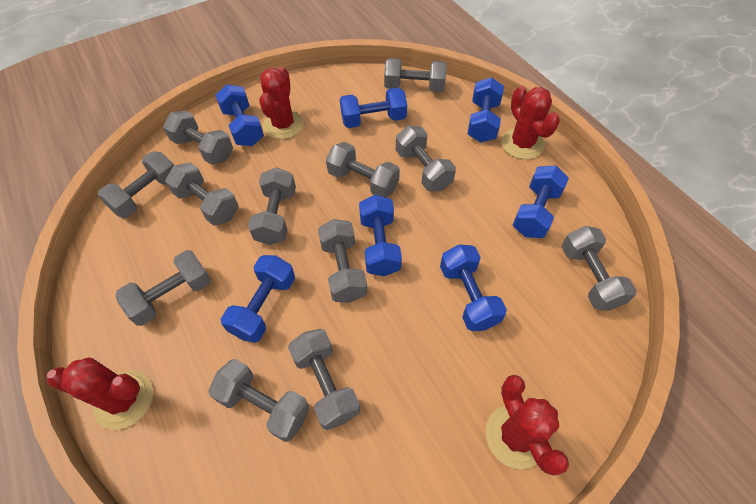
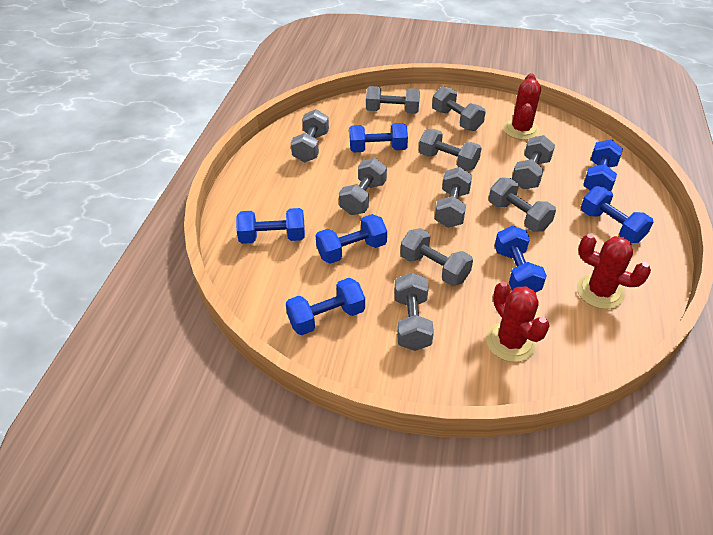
grey dumbbell: [98,152,174,218] [116,250,211,326] [163,110,233,165] [165,162,238,226] [208,359,310,442] [248,167,296,245] [288,329,360,430] [318,219,367,303] [326,142,400,197] [384,58,447,92] [396,126,456,191] [562,226,637,310] = 12 -> [291,109,329,162] [339,158,387,215] [366,86,420,114] [394,272,434,351] [400,228,473,286] [419,129,481,171] [432,86,486,131] [435,167,472,228] [489,177,556,232] [512,135,555,189] = 10
red cactus: [47,357,153,430] [259,67,304,139] [486,375,569,475] [501,86,560,159] = 4 -> [486,282,550,362] [503,73,541,140] [577,234,651,309] = 3

